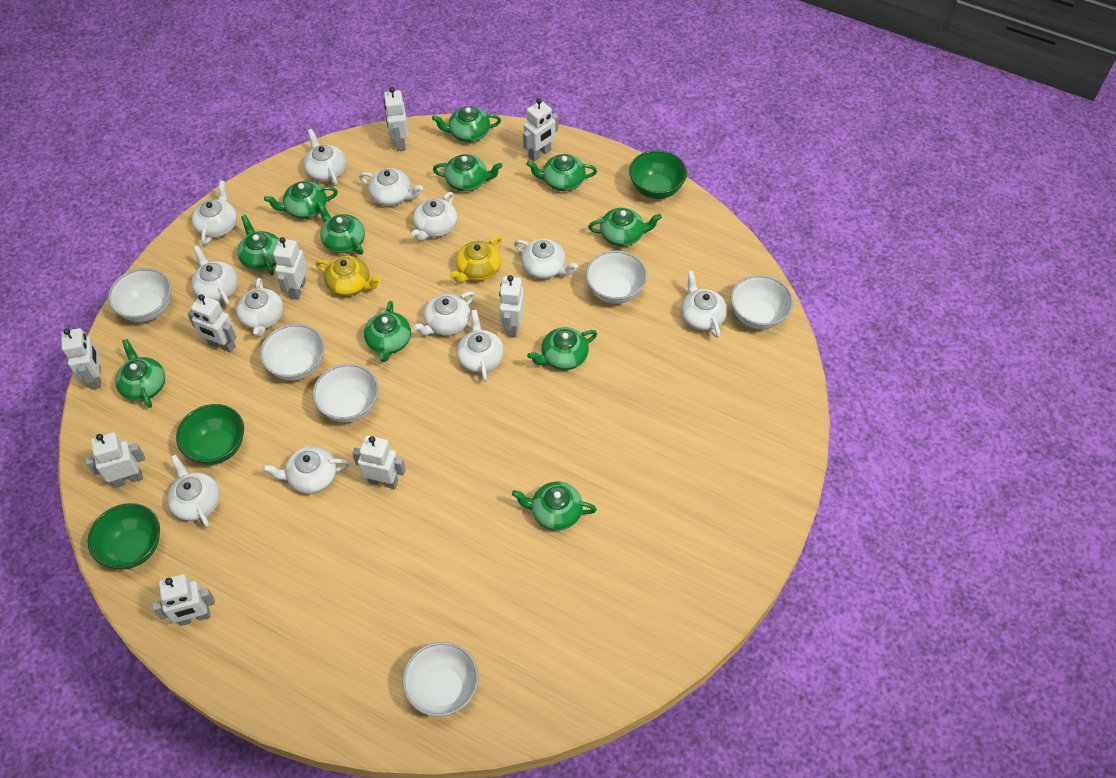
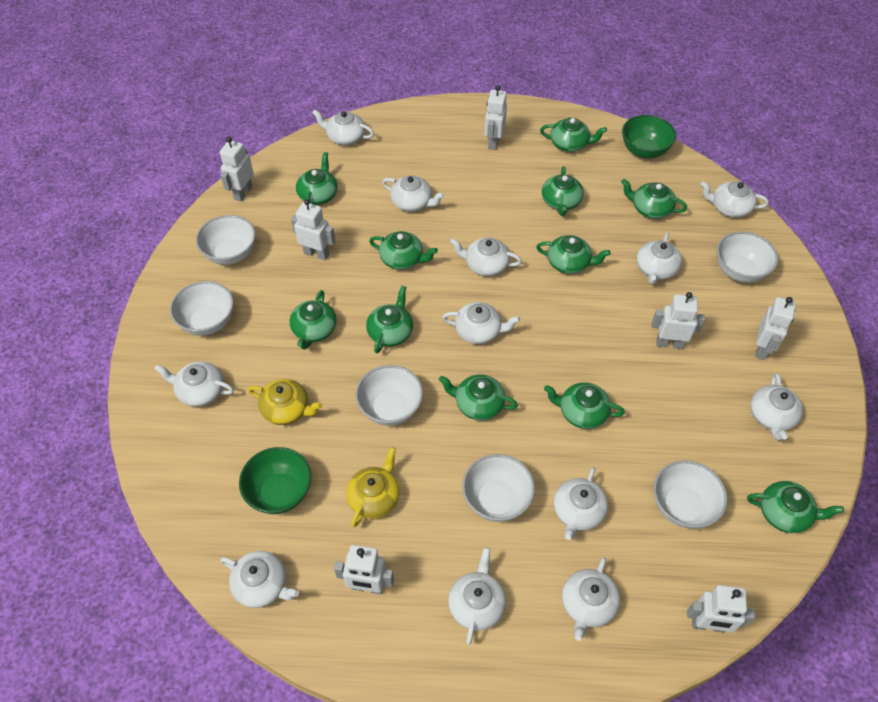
green bowl: [88,503,160,569] [176,404,244,465] [629,150,687,199] = 3 -> [239,447,312,514] [622,115,676,158] = 2
white robot: [61,328,101,389] [85,432,145,488] [152,574,215,626] [188,294,236,353] [273,237,307,300] [352,436,406,489] [384,87,409,151] [499,275,524,337] [523,98,558,161] = 9 -> [220,137,254,202] [291,199,335,260] [334,545,394,594] [484,85,507,150] [652,292,705,349] [687,585,755,633] [755,297,796,360] = 7

